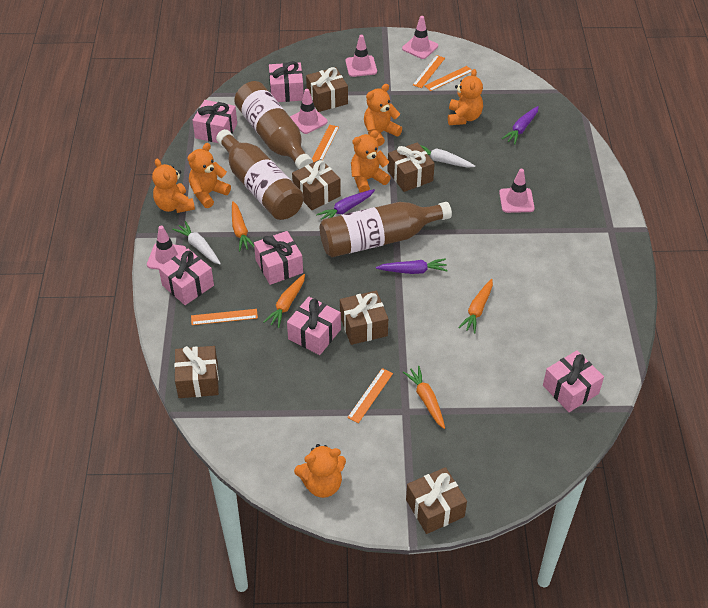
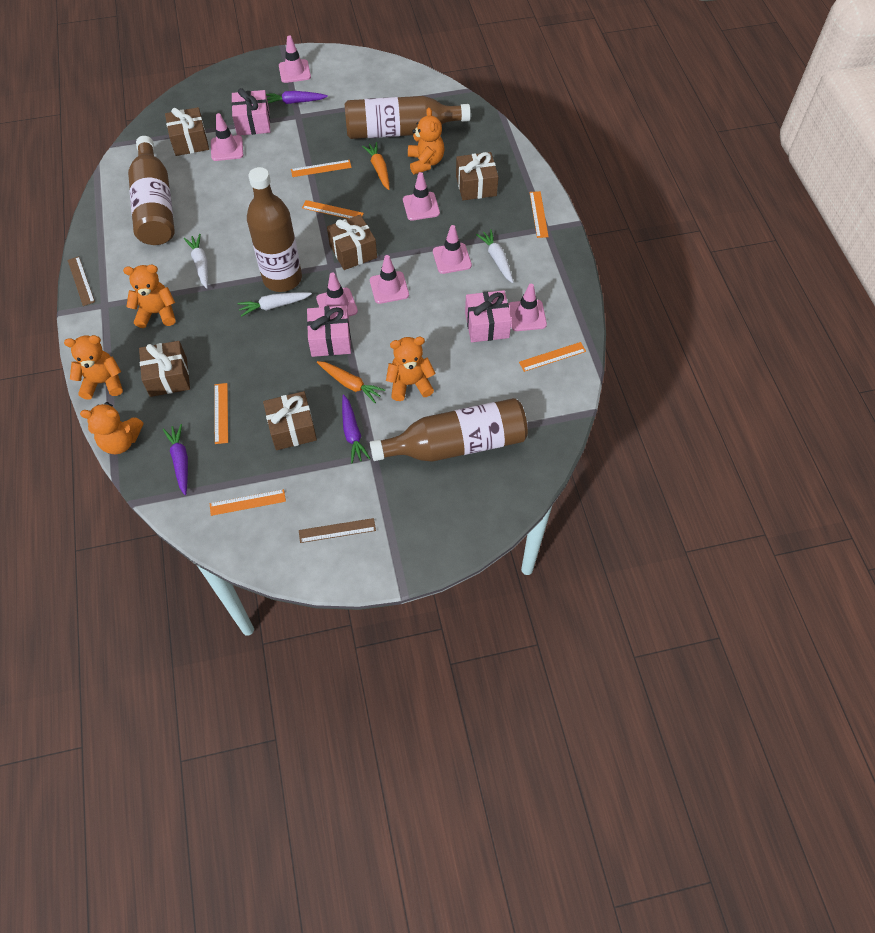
brown bottle: [216,129,304,220] [234,81,313,169] [320,202,452,257] = 3 -> [128,136,175,245] [247,167,302,292] [345,96,471,139] [370,398,528,462] = 4
brown gift: [174,346,219,398] [292,159,341,210] [306,67,348,112] [340,291,388,345] [387,142,435,192] [406,467,467,534] = 6 -> [139,341,190,397] [165,107,209,156] [263,391,317,450] [327,215,377,270] [456,152,498,200] = 5
brown ruler: none = 0 -> [67,256,95,306] [299,518,376,543] = 2
orange carrot: [232,201,254,251] [264,274,305,328] [403,366,445,429] [458,279,493,334] = 4 -> [317,361,385,403] [362,142,390,190] = 2
orange ruler: [191,309,258,325] [312,125,339,162] [347,368,393,423] [413,55,445,88] [425,66,472,91] = 5 -> [210,489,286,516] [214,383,228,444] [291,160,352,177] [302,200,364,219] [519,342,586,372] [529,191,549,238] = 6
orange teddy bear: [152,159,195,213] [187,143,231,208] [294,444,346,498] [351,130,391,193] [364,84,402,146] [448,69,483,125] = 6 -> [64,335,123,400] [80,402,143,454] [123,265,176,328] [386,337,435,401] [408,108,444,174] = 5
pink gift: [159,249,214,305] [192,100,237,143] [254,231,303,285] [269,61,304,102] [287,297,341,355] [543,350,604,412] = 6 -> [231,88,270,135] [307,305,351,357] [465,290,512,342] = 3
pink traffic cone: [147,226,186,270] [290,89,328,134] [345,35,377,77] [402,16,438,59] [499,169,535,213] = 5 -> [211,113,243,161] [279,35,311,83] [316,272,358,317] [370,255,409,304] [403,172,440,221] [433,225,472,274] [508,284,547,331] = 7
white carrot: [172,221,221,264] [420,145,475,168] = 2 -> [184,234,208,289] [237,292,312,317] [476,229,513,283] = 3

